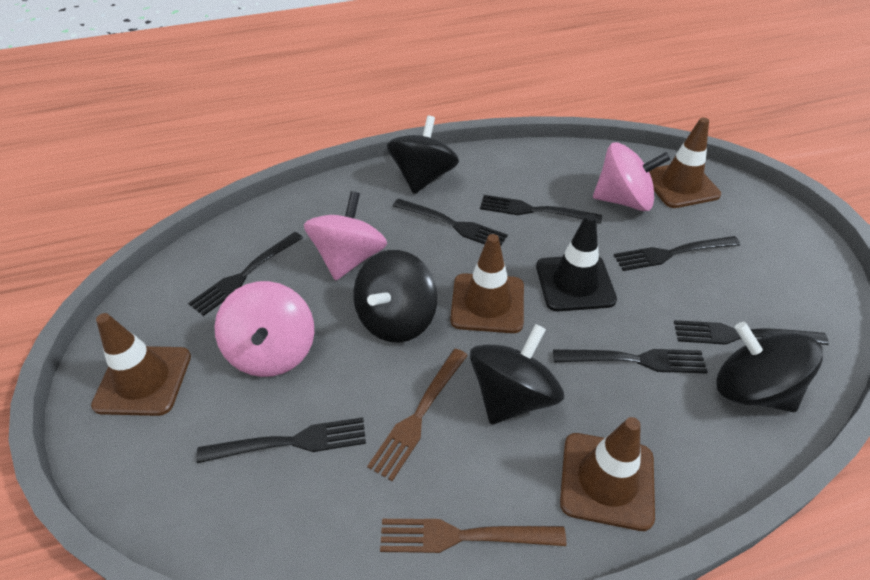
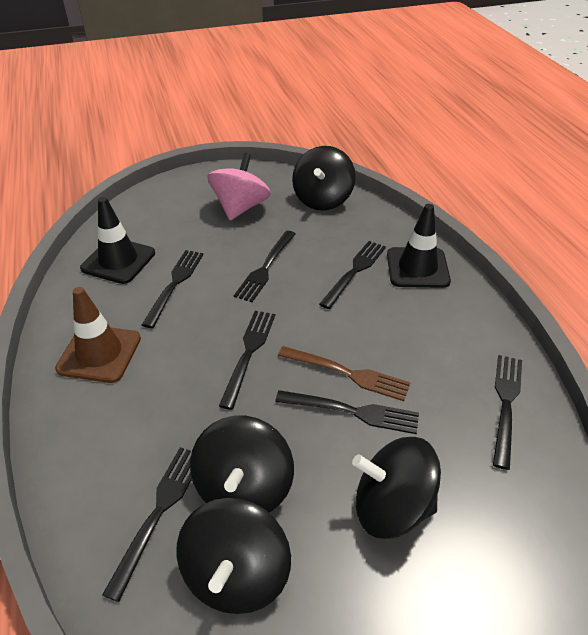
black traffic cone: [536,214,617,311] = 1 -> [80,197,155,284] [387,204,451,288] = 2
brown fork: [367,349,468,481] [380,519,566,553] = 2 -> [278,346,411,401] = 1
brown traffic cone: [91,313,191,416] [450,234,524,333] [560,417,655,531] [649,117,721,208] = 4 -> [55,287,141,383] = 1
pink spinning top: [215,281,314,377] [304,191,387,280] [593,142,671,211] = 3 -> [207,153,271,220] = 1

